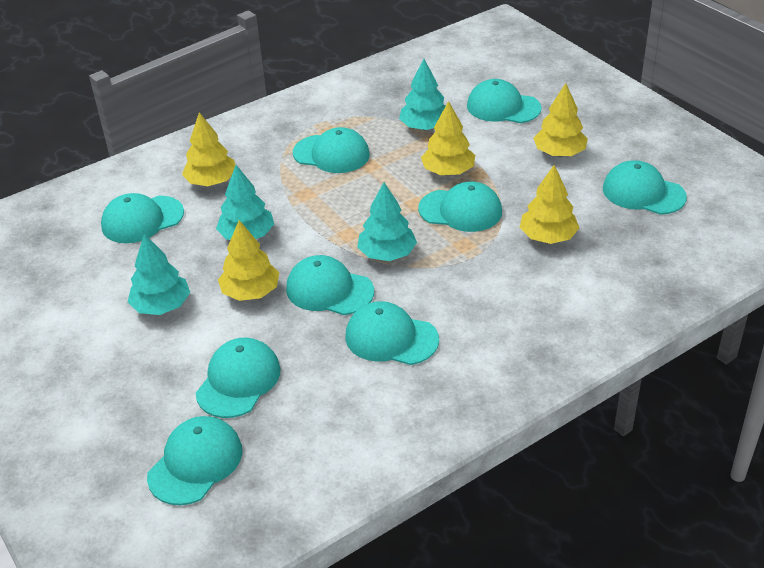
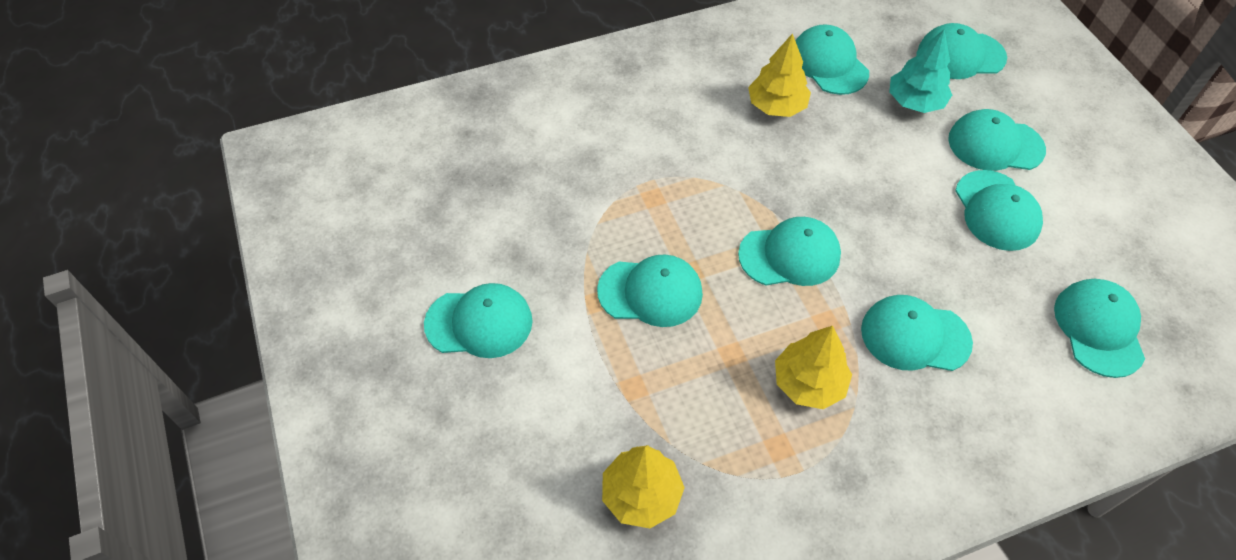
turquoise tree: [128,234,190,315] [216,165,274,240] [357,182,417,261] [399,59,445,130] = 4 -> [889,29,952,113] = 1
yellow tree: [182,112,235,186] [218,220,279,301] [421,101,475,175] [520,165,579,244] [533,83,588,156] = 5 -> [602,445,685,528] [748,33,811,117] [775,326,852,409] = 3

